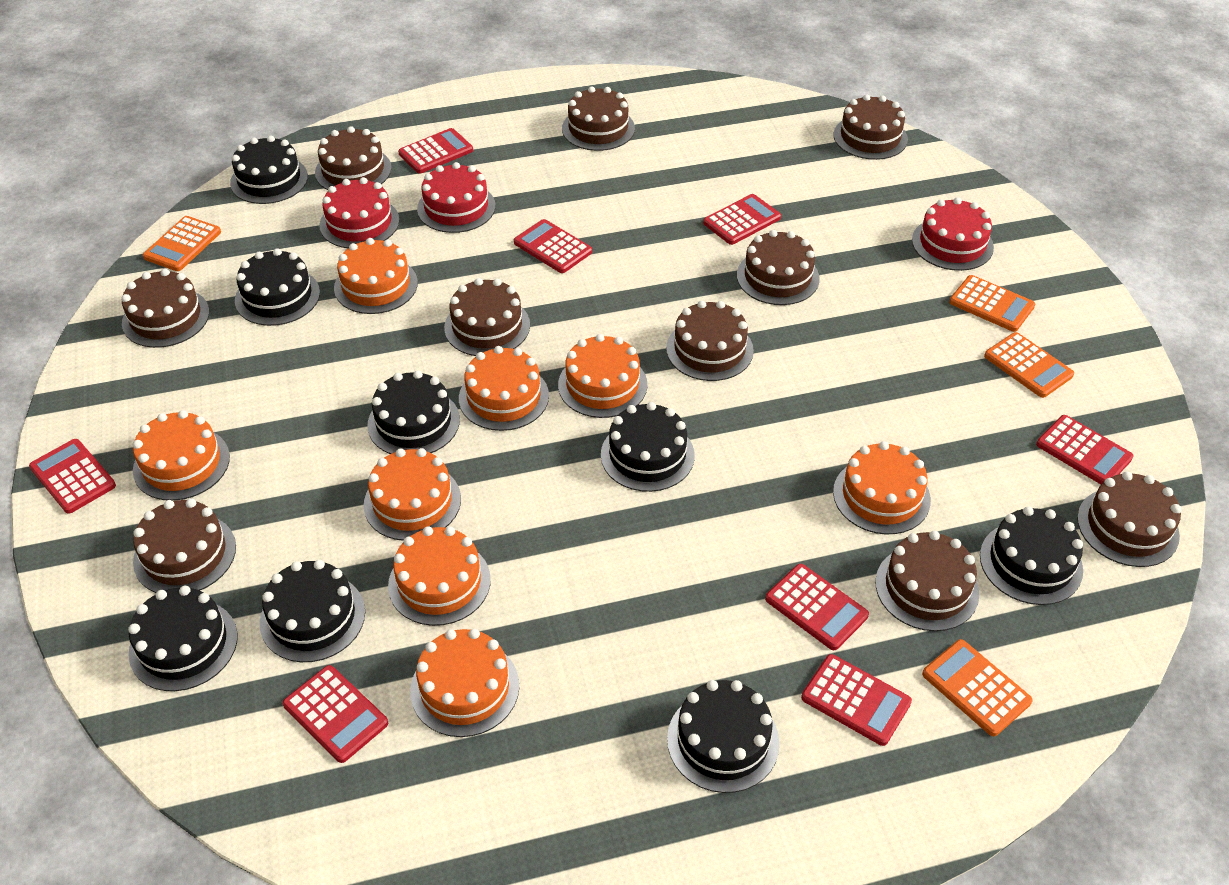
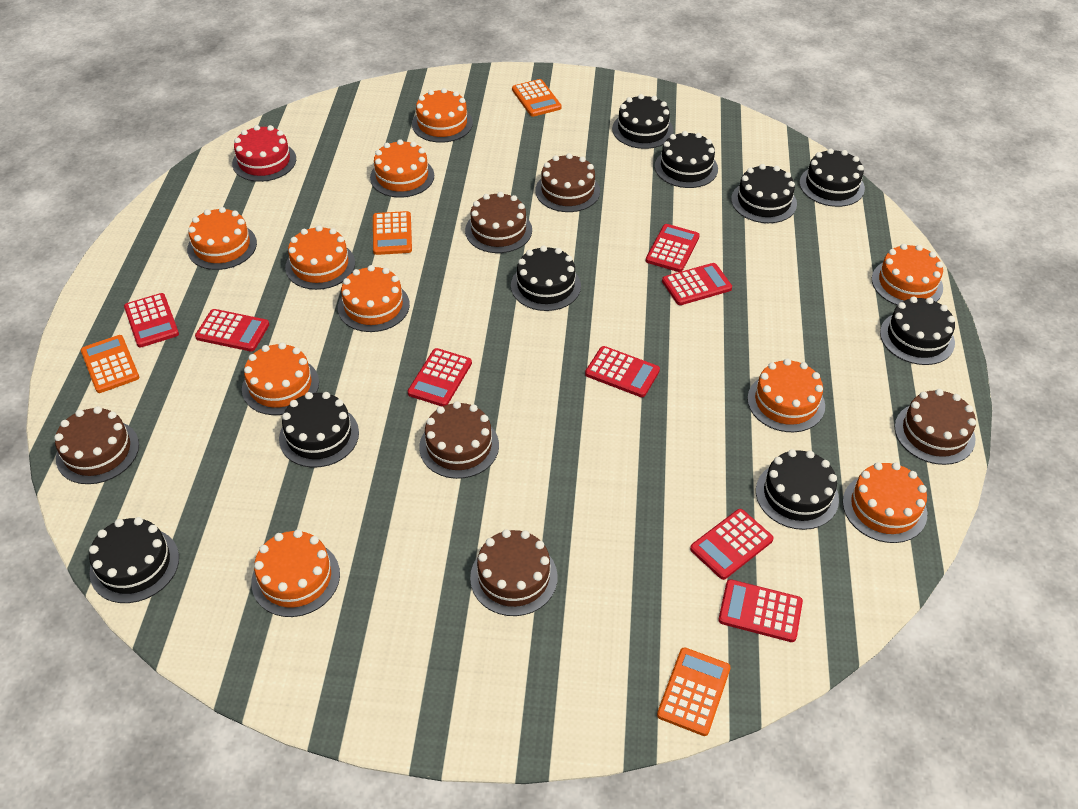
black cake: [128,586,238,691] [230,136,308,204] [235,248,320,326] [260,560,365,662] [368,370,460,454] [601,402,695,492] [667,680,780,793] [980,506,1083,605] = 8 -> [89,517,179,603] [279,392,359,468] [511,246,581,311] [612,94,674,149] [655,131,718,188] [731,164,797,223] [756,449,839,530] [800,148,865,207] [880,296,955,365] = 9
brown cake: [121,269,209,348] [133,499,236,593] [315,126,392,190] [444,278,530,356] [562,86,635,151] [666,300,754,381] [737,230,820,305] [833,94,908,160] [875,531,979,631] [1077,471,1182,567] = 10 -> [54,406,139,484] [419,401,499,479] [465,192,532,253] [470,529,558,616] [536,153,600,212] [895,389,976,465] = 6
orange cake: [132,410,230,501] [334,238,418,314] [364,448,461,541] [388,526,491,626] [410,628,519,737] [459,346,549,431] [558,334,647,418] [833,441,931,534] = 8 -> [187,207,257,270] [242,342,319,415] [251,530,340,617] [285,225,355,290] [338,265,410,332] [370,139,434,197] [412,88,473,143] [747,359,825,432] [843,462,927,543] [872,244,943,305] = 10
red cake: [319,177,399,248] [417,162,496,233] [912,197,994,271] = 3 -> [232,125,296,182] = 1

